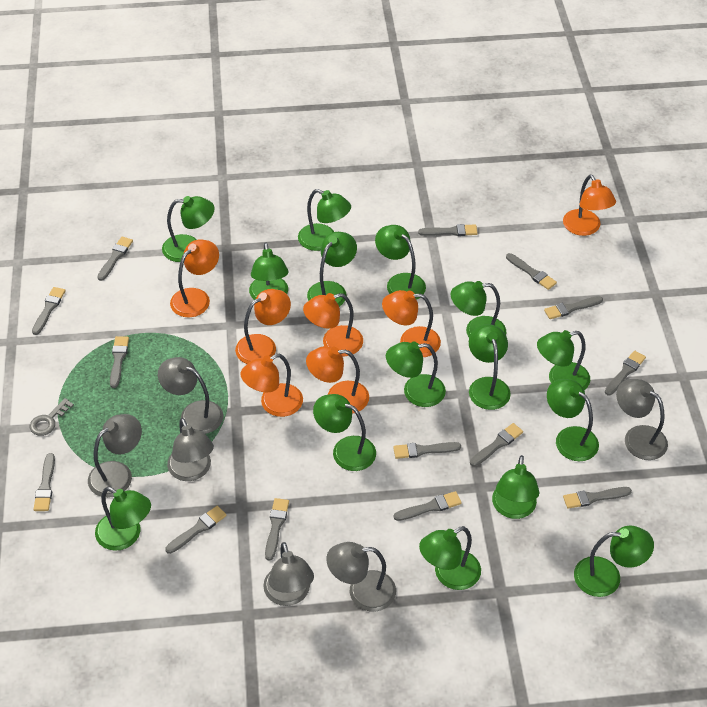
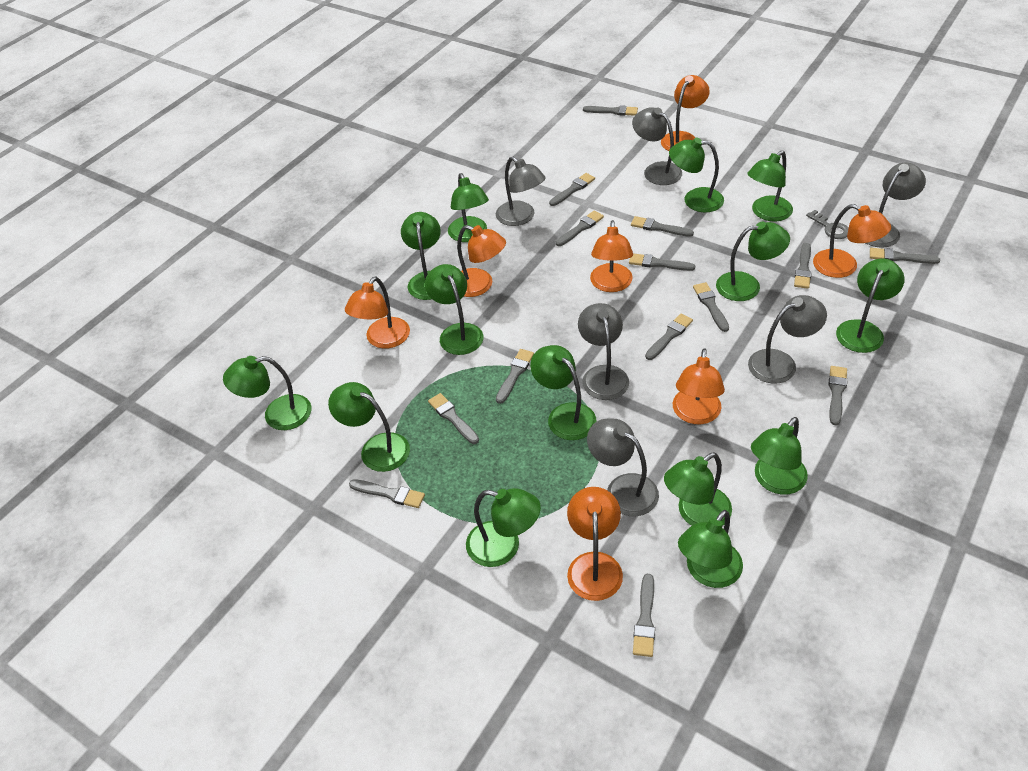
green lamp: [95,487,151,551] [162,196,215,262] [249,242,289,300] [298,189,351,251] [307,232,357,307] [313,394,376,471] [375,225,426,300] [386,342,446,407] [419,526,481,590] [451,281,506,337] [469,324,511,410] [492,455,539,519] [537,330,590,390] [547,379,599,461] [574,526,654,597] = 15 -> [223,356,311,430] [328,382,410,472] [401,212,441,300] [425,264,484,355] [448,173,489,242] [466,488,541,567] [530,345,597,440] [664,452,732,526] [669,137,724,212] [678,510,743,588] [716,222,790,301] [747,150,793,221] [751,417,808,495] [836,258,905,353] = 14

